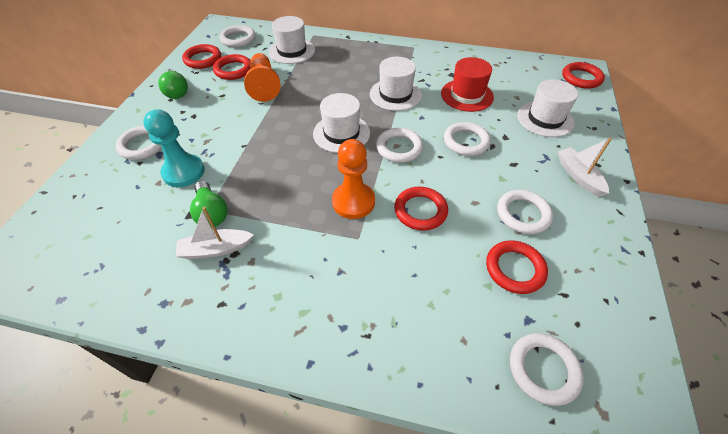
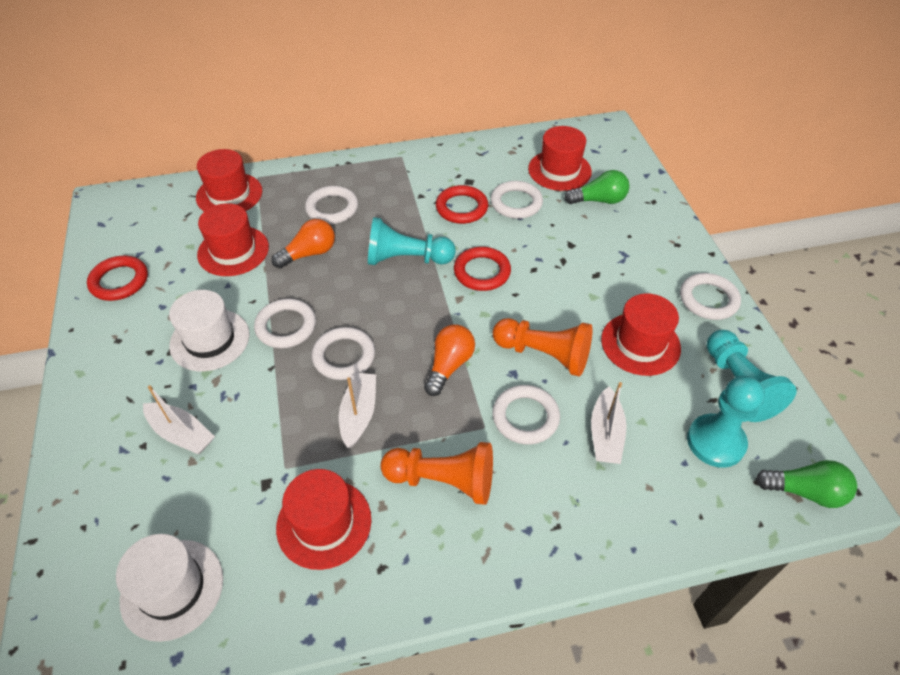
orange light bulb: none = 0 -> [271,219,335,268] [424,324,475,396] = 2
red hat: [441,57,494,112] = 1 -> [196,149,262,211] [197,203,269,276] [276,469,371,570] [528,126,592,191] [601,293,681,376] = 5
red ring: [182,44,221,69] [213,54,251,80] [394,187,448,231] [486,240,548,294] [562,62,605,89] = 5 -> [87,256,148,301] [436,185,488,224] [454,247,511,291] = 3
turquoise pawn: [143,109,205,187] = 1 -> [368,217,456,265] [687,376,765,468] [707,330,797,422] = 3
white boat: [176,207,254,259] [558,138,612,197] = 2 -> [143,385,215,454] [339,372,376,448] [591,382,626,464] = 3
white hat: [269,16,315,64] [313,93,370,153] [370,57,422,111] [517,79,578,137] = 4 -> [116,534,223,642] [169,290,249,371] = 2

